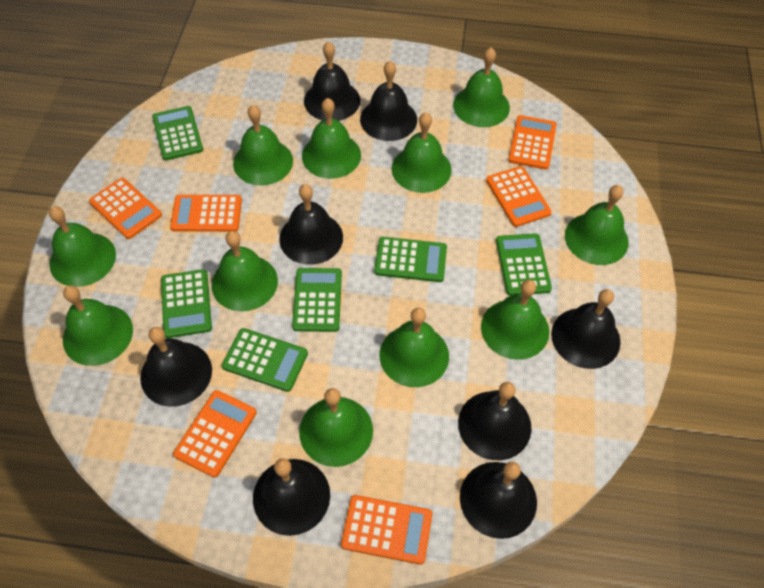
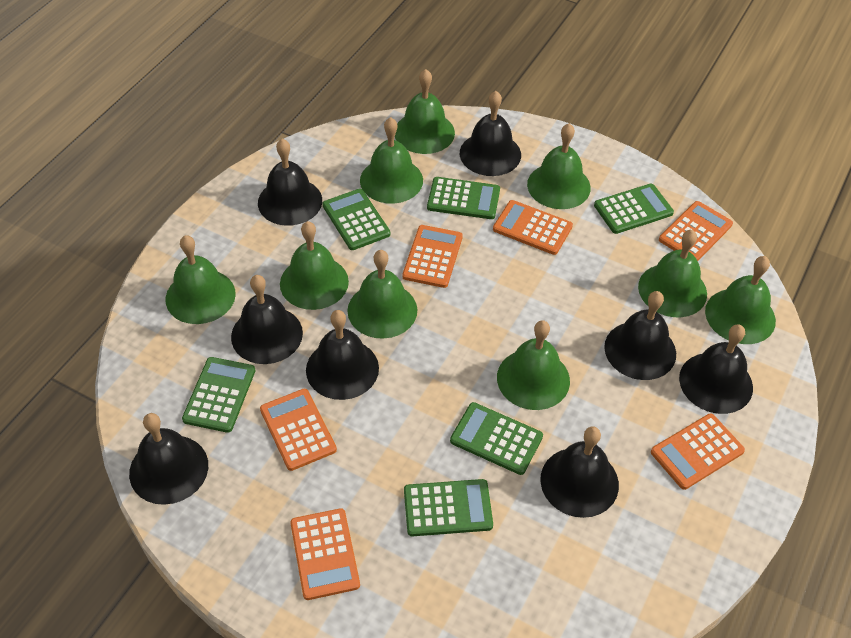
green bell: [49,206,116,287] [63,285,133,366] [212,231,278,311] [233,105,293,185] [299,388,373,467] [302,98,361,179] [379,308,449,387] [392,112,452,193] [453,47,510,127] [481,280,549,360] [565,185,629,265] = 11 -> [166,235,236,324] [280,221,349,310] [347,250,417,339] [360,117,423,204] [395,69,455,154] [497,320,570,410] [527,123,591,209] [638,230,707,317] [705,256,776,344] = 9

